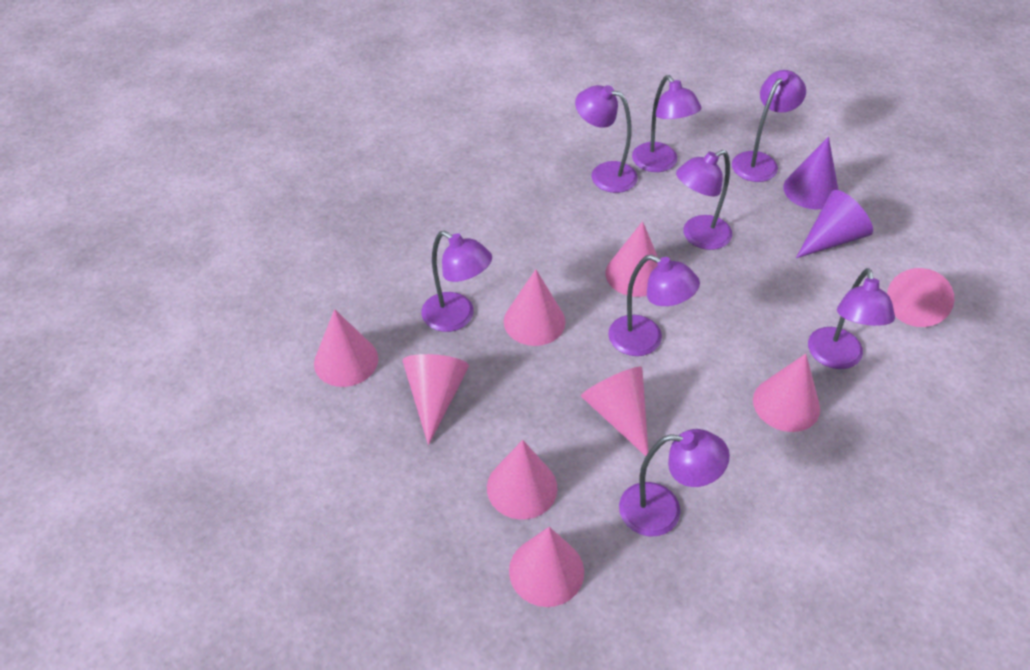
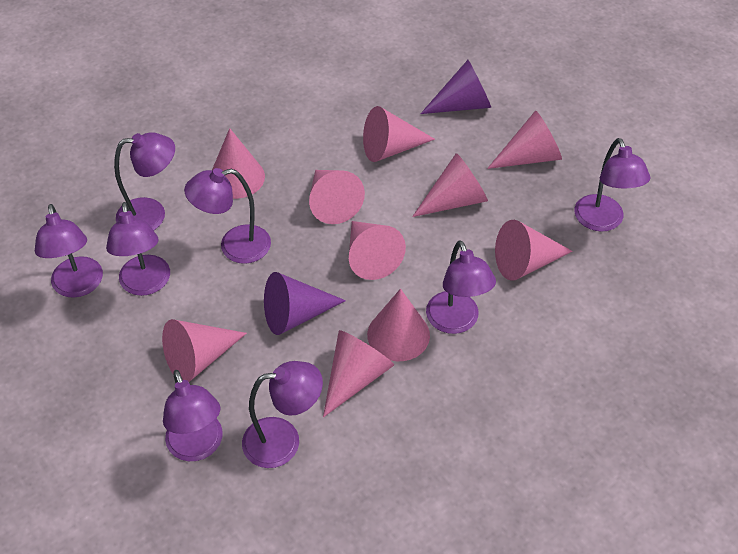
pink cone: [314,309,378,387] [403,354,469,445] [487,440,558,520] [504,269,566,346] [509,527,584,607] [581,367,648,456] [605,221,658,297] [753,354,820,432] [887,268,954,327] = 9 -> [162,319,247,382] [212,128,265,199] [309,170,365,224] [323,330,394,417] [349,221,406,280] [363,106,435,162] [367,289,430,361] [412,153,488,217] [487,111,562,169] [495,220,573,281] = 10

